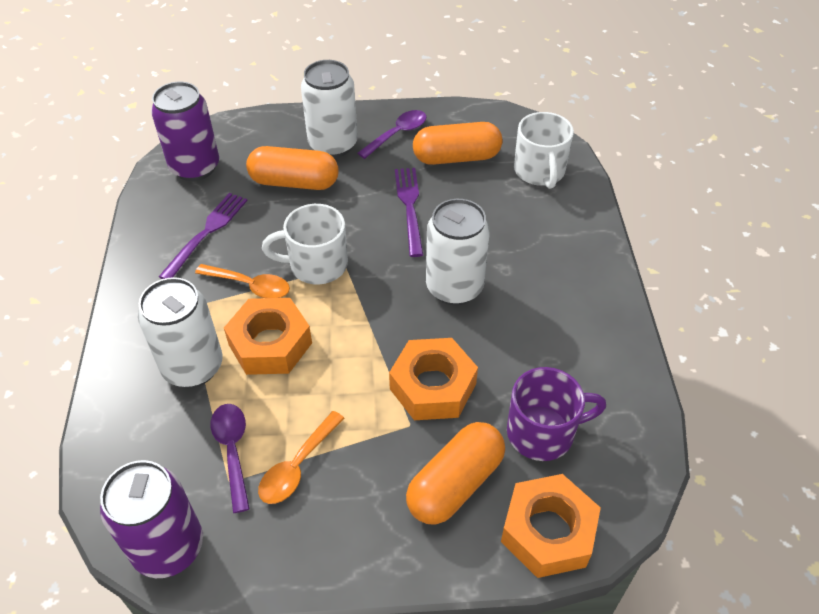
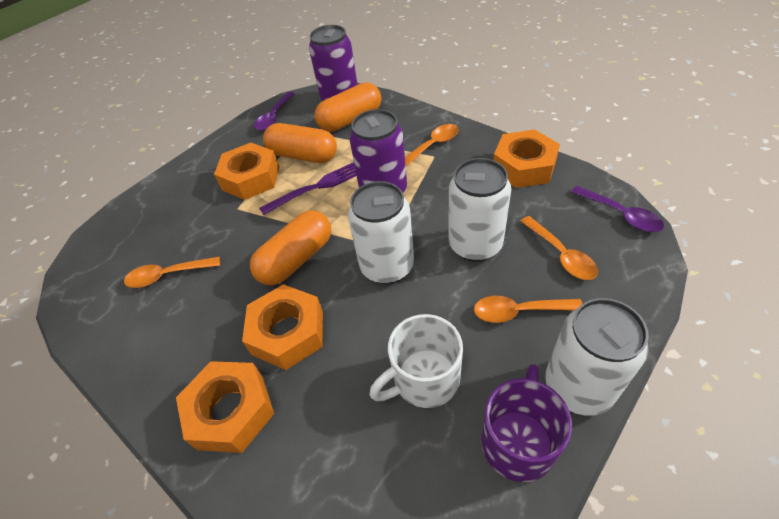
orange nut: [224,298,312,375] [389,338,478,420] [501,474,601,578] = 3 -> [176,361,274,453] [214,143,279,200] [242,284,323,370] [493,129,560,188] = 4
orange spoon: [195,264,290,298] [258,411,344,504] = 2 -> [124,257,220,288] [405,124,459,167] [474,296,582,323] [520,216,598,280] = 4
purple fork: [159,193,248,279] [395,168,423,257] = 2 -> [259,162,356,215] = 1
white mug: [262,204,348,285] [514,112,574,189] = 2 -> [369,314,463,408] = 1

